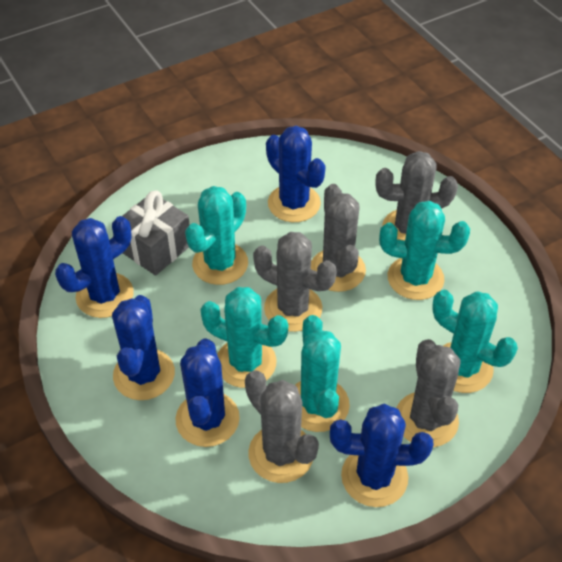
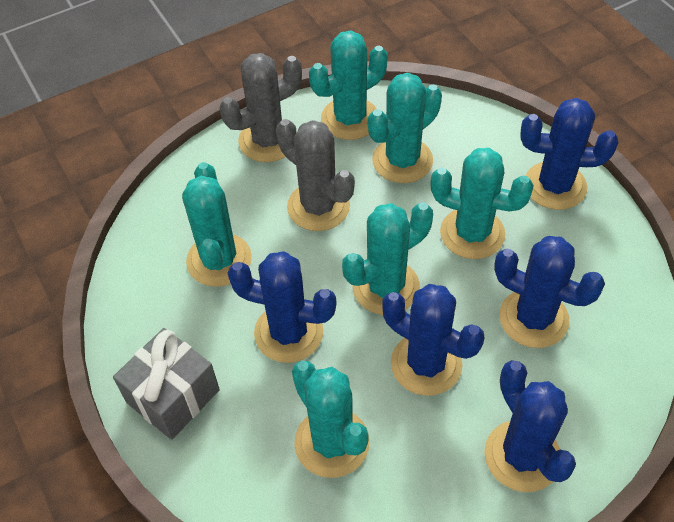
grey cactus: [245,370,319,483] [253,232,337,332] [311,184,366,292] [375,151,458,241] [396,339,461,447] = 5 -> [220,53,302,162] [276,119,355,231] = 2
turquoise cactus: [185,186,248,285] [200,287,288,388] [296,315,350,432] [379,201,470,300] [432,290,518,393] = 5 -> [182,162,252,287] [292,361,370,478] [309,31,387,140] [342,202,433,315] [368,73,442,183] [430,148,534,259] = 6

